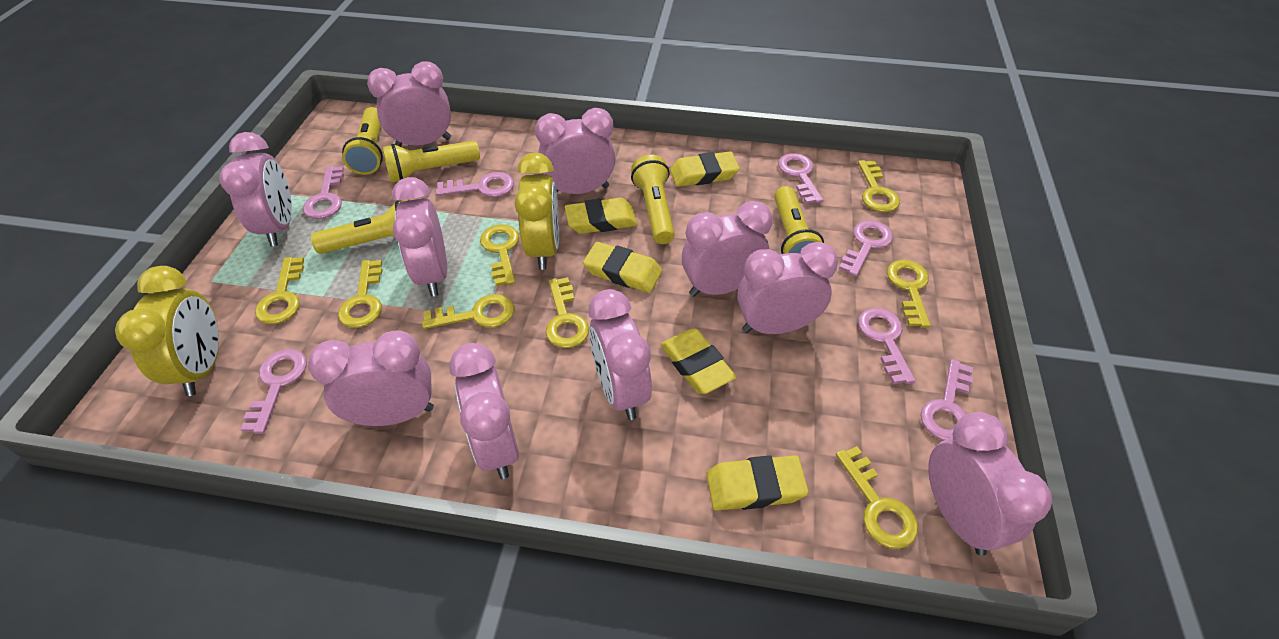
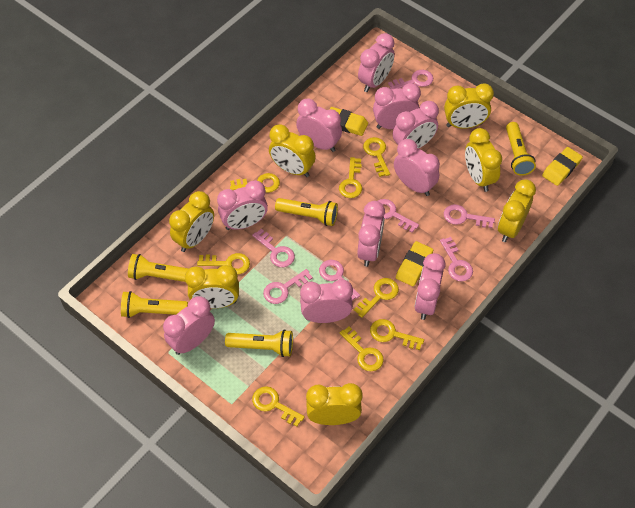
yellow clock: [115,266,219,396] [514,152,559,270] = 2 -> [169,191,214,252] [185,265,239,308] [269,124,316,177] [306,383,363,425] [444,83,494,129] [465,128,502,192] [498,179,536,242] = 7
yellow eraser: [565,198,638,234] [583,242,662,293] [660,329,736,394] [670,151,740,187] [706,455,809,511] = 5 -> [329,107,368,136] [396,241,433,286] [542,147,583,186] = 3

